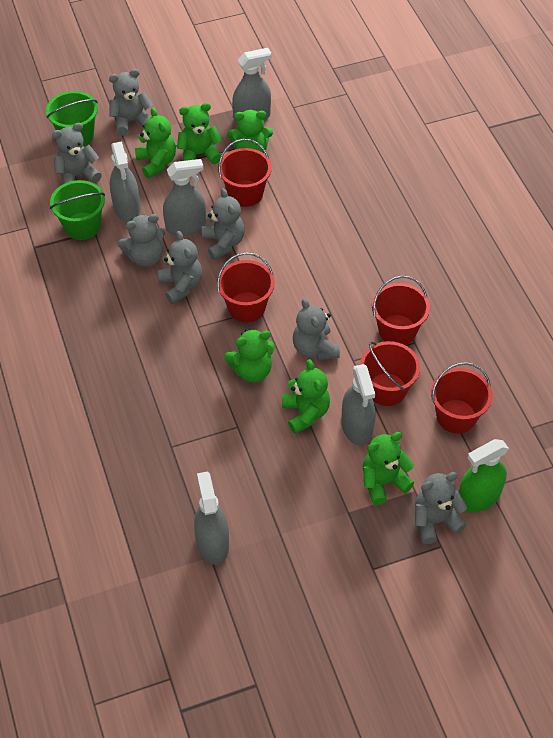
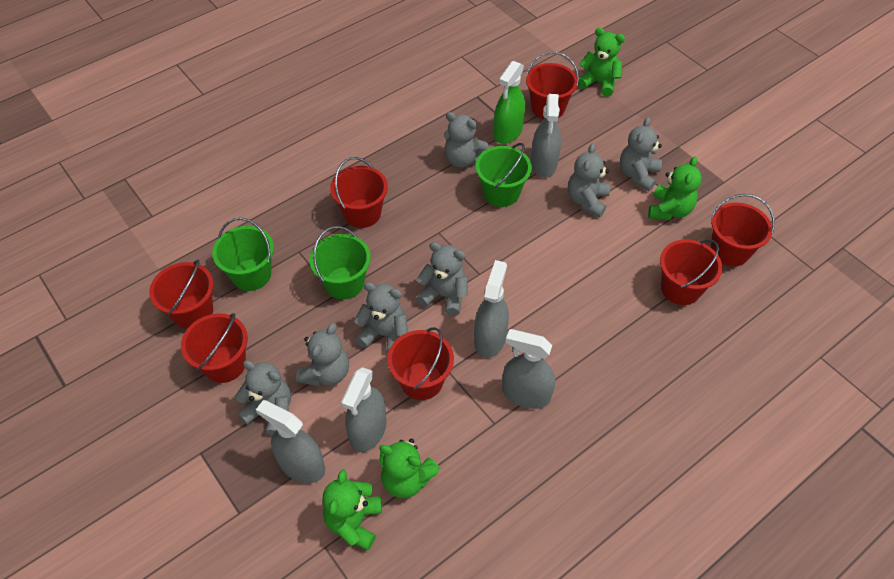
green bucket: [46,91,98,146] [50,180,105,240] = 2 -> [212,218,274,291] [309,226,371,299] [475,143,532,207] = 3
green teddy bear: [135,108,176,178] [177,103,222,164] [224,329,275,382] [227,110,273,153] [282,359,330,434] [363,432,414,505] = 6 -> [322,470,382,551] [379,439,439,498] [578,28,625,97] [648,156,702,220] = 4
red bucket: [217,252,275,322] [218,139,272,207] [360,341,420,406] [372,275,430,345] [431,362,493,434] = 5 -> [149,260,214,329] [181,313,248,383] [330,157,388,228] [387,327,454,400] [526,52,579,119] [660,239,722,305] [711,194,775,267] = 7

